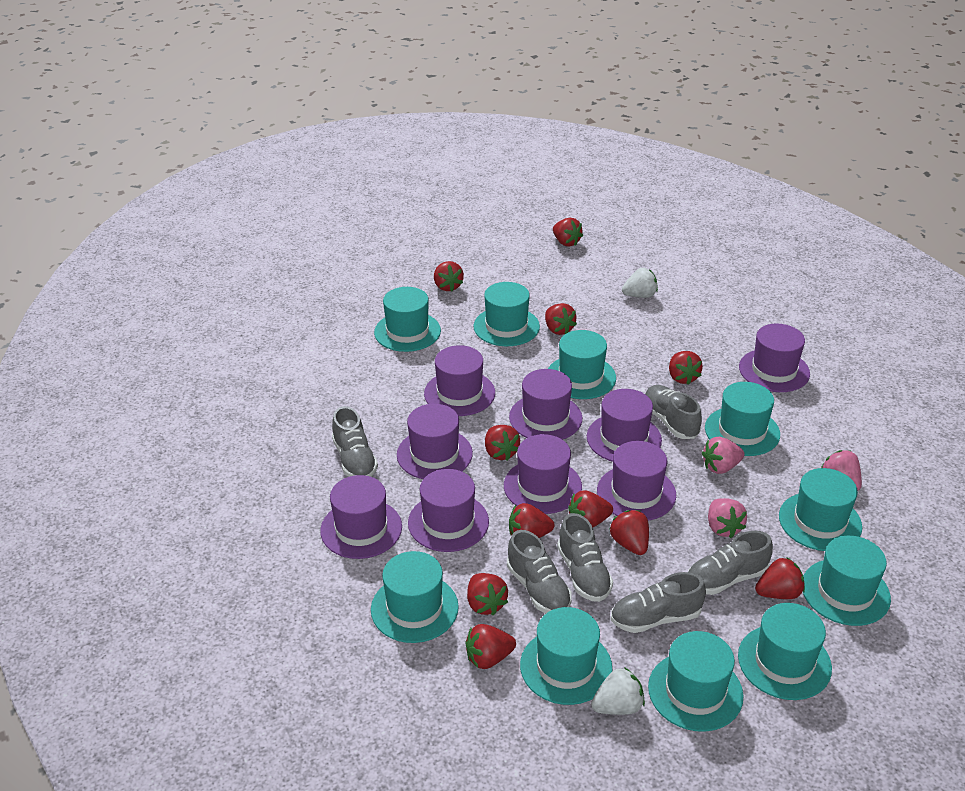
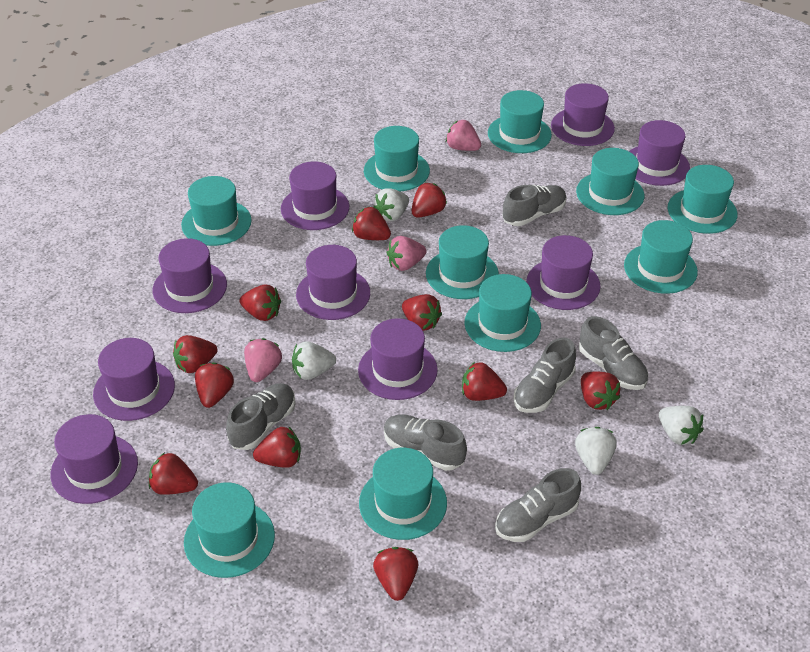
white strawberry: [591,667,645,715] [622,268,658,298] = 2 -> [292,342,336,380] [373,188,409,221] [575,427,617,475] [659,406,703,445] = 4

